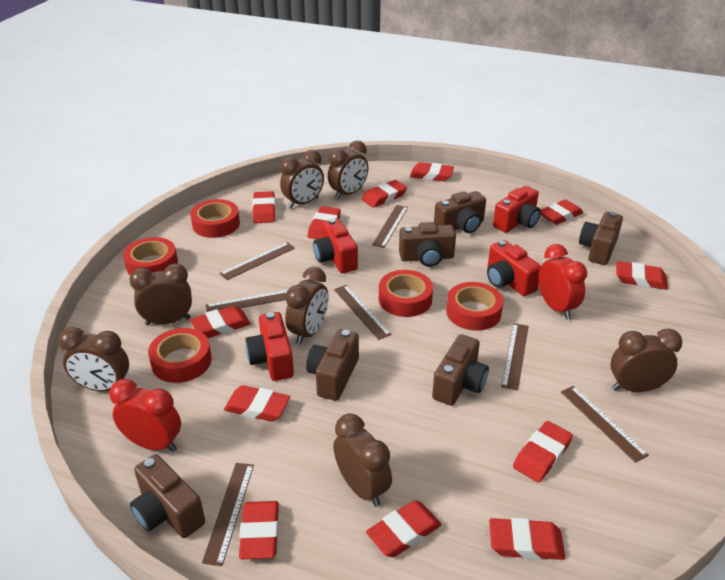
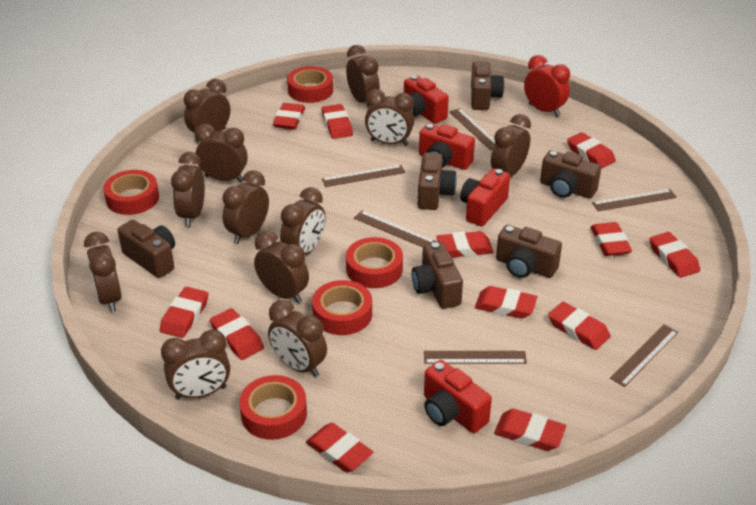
brown clock: [58,327,129,392] [129,263,192,325] [280,150,324,209] [285,267,328,345] [328,140,368,200] [333,413,392,507] [611,328,683,392] = 7 -> [84,232,122,312] [161,329,230,399] [171,152,205,227] [184,79,230,143] [194,124,248,182] [222,170,269,244] [254,231,309,303] [268,300,327,377] [280,187,325,255] [346,45,380,108] [365,89,414,146] [491,114,531,176] = 12
brown ruler: [202,463,254,566] [206,290,288,312] [220,242,295,280] [334,285,392,340] [372,205,408,248] [501,323,529,390] [561,386,649,463] = 7 -> [322,165,405,187] [354,211,436,247] [424,351,527,364] [449,108,495,151] [592,189,677,211] [610,324,678,387] = 6
red clock: [109,379,181,452] [538,244,587,320] = 2 -> [524,55,570,117] = 1

